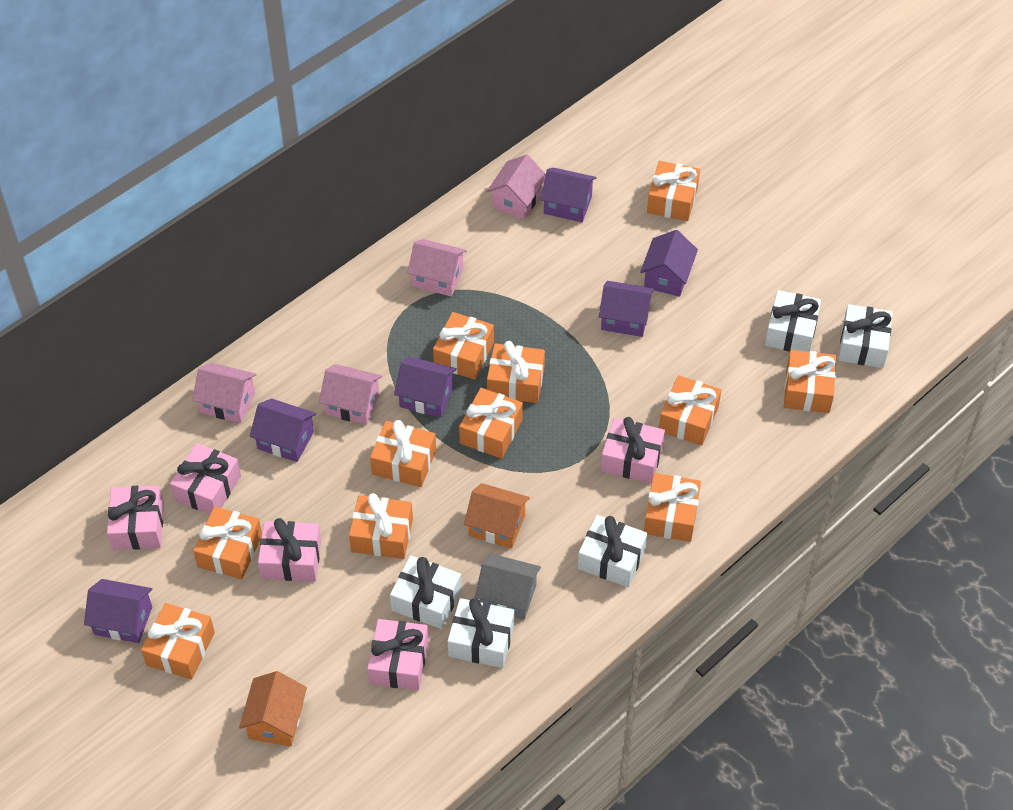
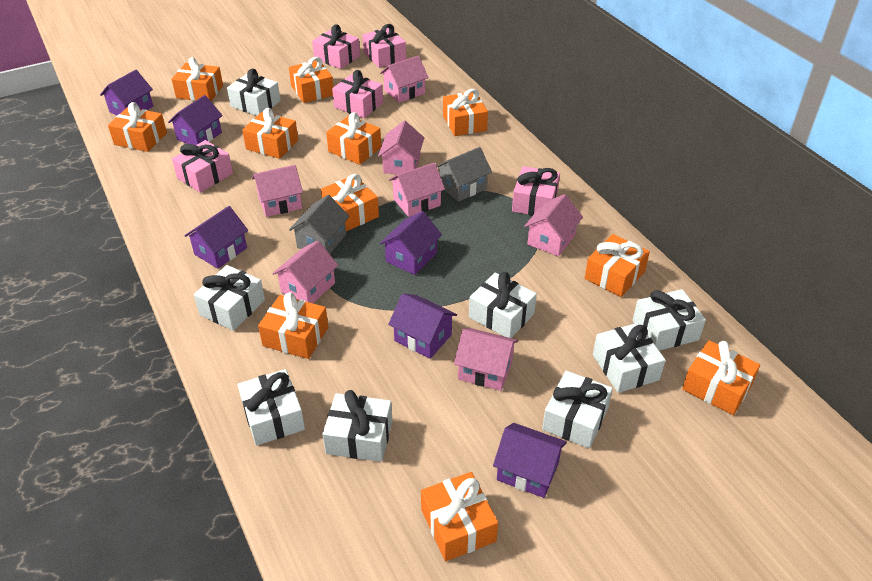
grey house: [475,554,541,620] = 1 -> [289,195,349,254] [437,147,492,202] = 2
orange house: [239,671,307,746] [464,483,530,548] = 2 -> none = 0
pink house: [192,363,257,423] [319,364,382,425] [407,239,467,296] [487,154,546,220] = 4 -> [252,165,303,217] [272,241,338,303] [378,121,424,174] [380,56,429,103] [389,163,445,217] [454,328,518,391] [524,194,583,257] = 7
white gift: [390,555,462,629] [448,598,515,668] [578,515,648,587] [765,290,821,352] [838,304,893,368] = 5 -> [194,265,265,331] [227,69,280,116] [238,369,305,446] [322,390,392,462] [469,272,537,338] [542,371,613,448] [593,323,666,393] [633,289,706,351] = 8

